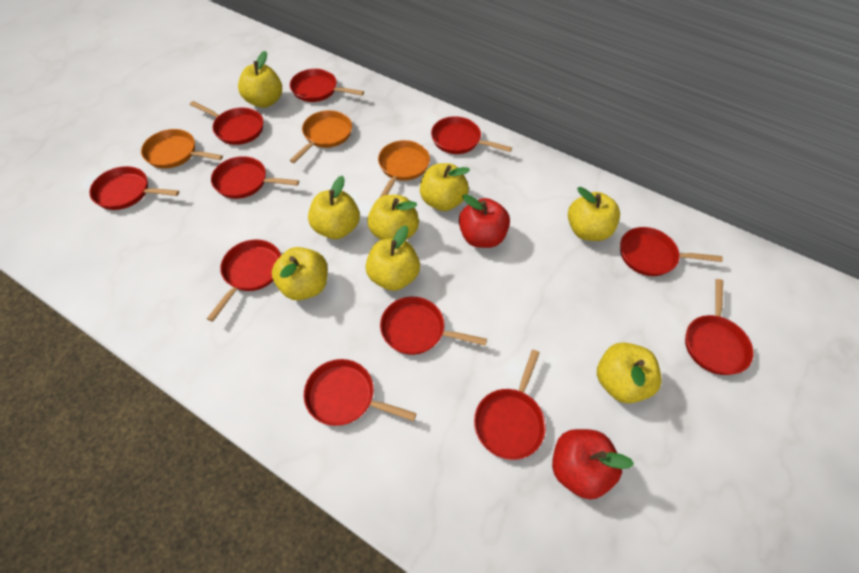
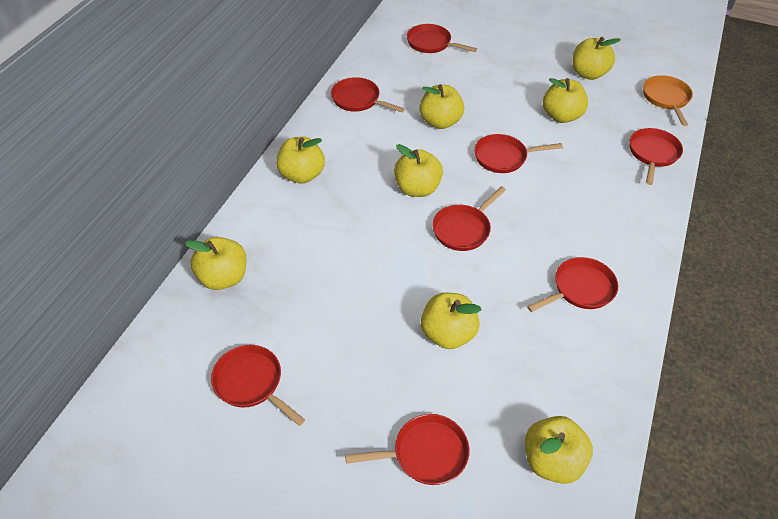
orange pan: [141,129,223,169] [290,110,352,163] [378,140,430,198] = 3 -> [643,75,693,126] = 1
red apple: [459,194,510,248] [552,429,634,500] = 2 -> none = 0
red pan: [89,166,179,210] [190,101,263,145] [207,240,281,322] [211,156,299,199] [290,69,364,102] [304,359,417,426] [380,297,487,355] [431,116,512,154] [474,350,546,460] [620,227,723,276] [685,279,754,375] = 11 -> [211,345,305,426] [331,77,405,113] [345,414,469,485] [407,24,477,53] [432,186,506,251] [474,134,563,173] [527,257,618,312] [629,128,683,185] = 8

